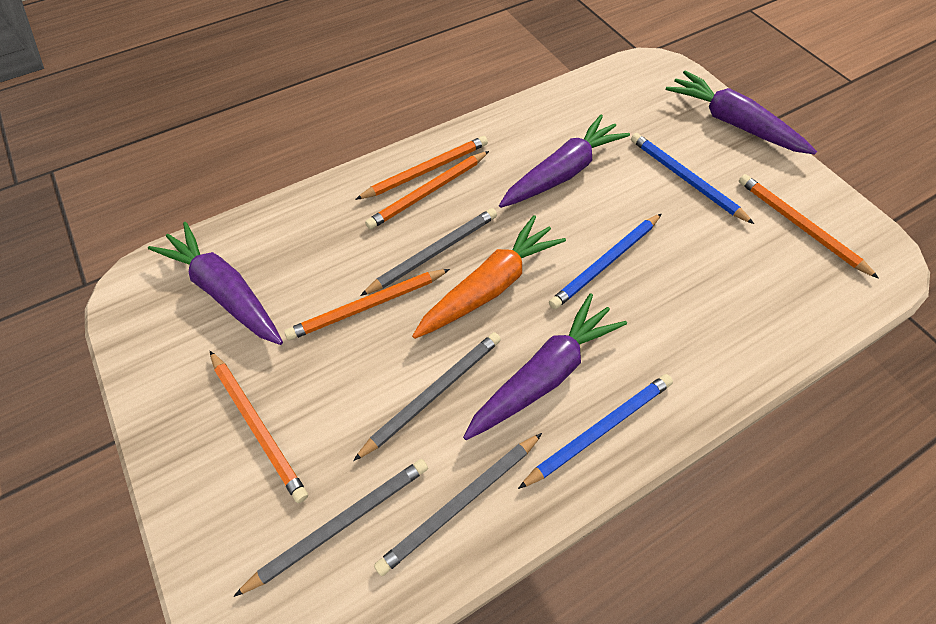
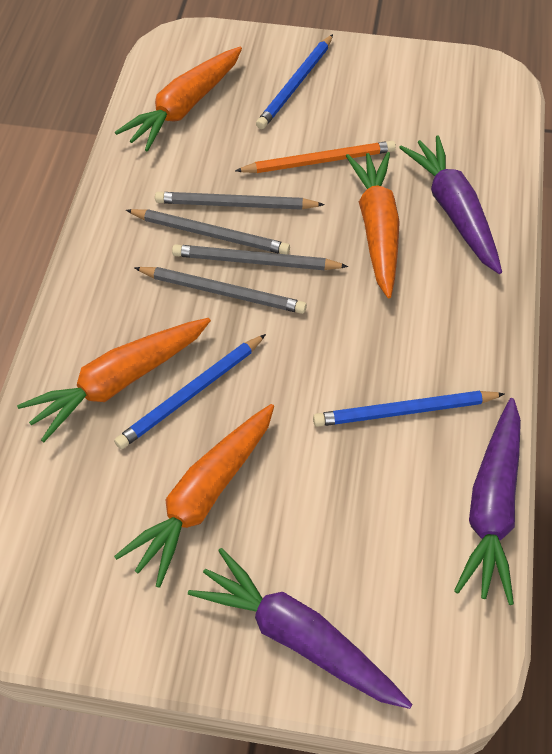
orange carrot: [412,215,566,339] = 1 -> [17,318,211,442] [114,404,274,588] [115,47,242,152] [346,152,400,299] = 4
orange pencil: [210,351,308,503] [284,269,450,340] [355,136,488,200] [365,151,489,229] [739,174,879,279] = 5 -> [235,141,396,173] = 1
purple carrot: [148,222,283,345] [463,293,627,440] [499,115,630,208] [666,71,817,155] = 4 -> [188,548,412,709] [399,135,502,274] [454,398,521,605] = 3

